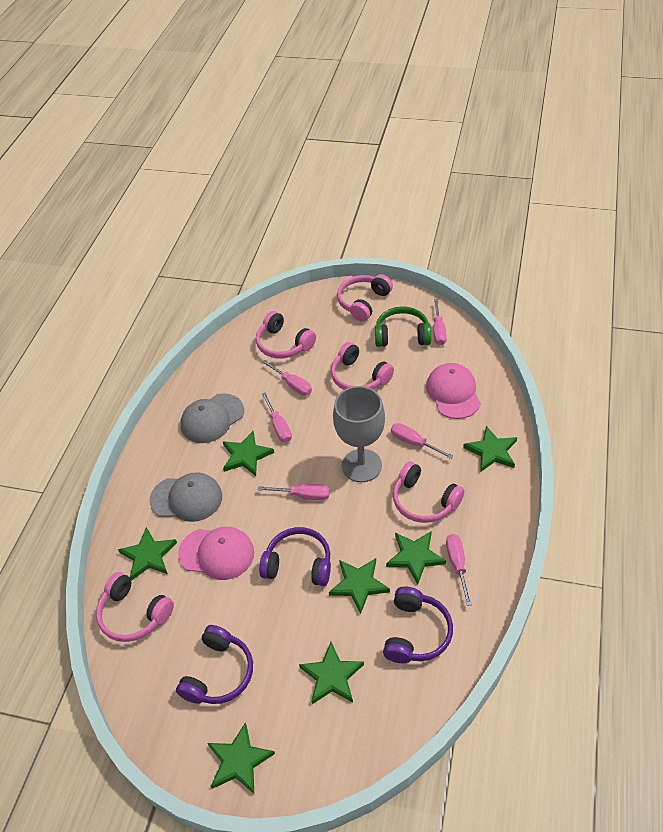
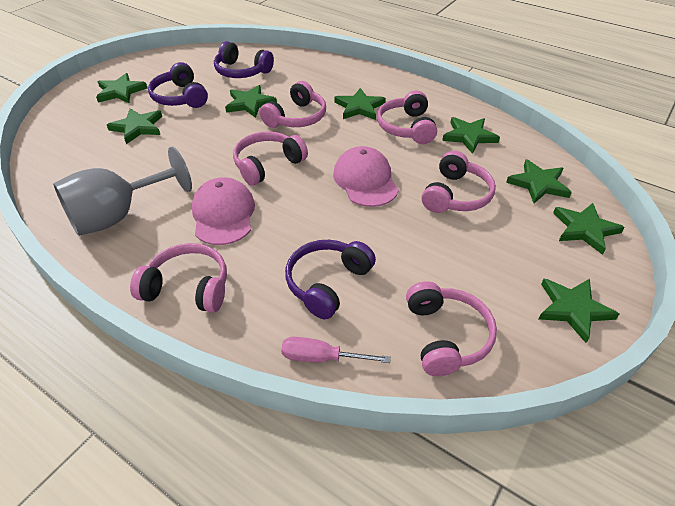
green headphones: [375,306,431,347] = 1 -> none = 0
green star: [118,527,177,581] [207,722,275,794] [223,431,274,476] [299,642,364,704] [329,558,390,614] [386,531,446,585] [463,426,517,472] = 7 -> [96,73,147,103] [107,109,162,144] [225,85,277,118] [334,88,386,120] [442,117,500,154] [506,159,572,203] [539,279,619,343] [553,203,625,255] = 8
grey cap: [150,472,222,522] [180,393,244,443] = 2 -> none = 0
pink headphones: [96,572,174,642] [256,311,316,359] [331,342,394,390] [337,274,393,322] [393,461,464,523] = 5 -> [130,243,227,313] [233,132,308,186] [260,81,326,128] [377,91,437,144] [406,281,497,376] [422,151,496,213] = 6
pink screwdriver: [258,484,330,500] [262,360,312,396] [262,393,292,442] [391,423,454,459] [433,299,447,345] [446,534,472,606] = 6 -> [281,337,391,363] = 1

